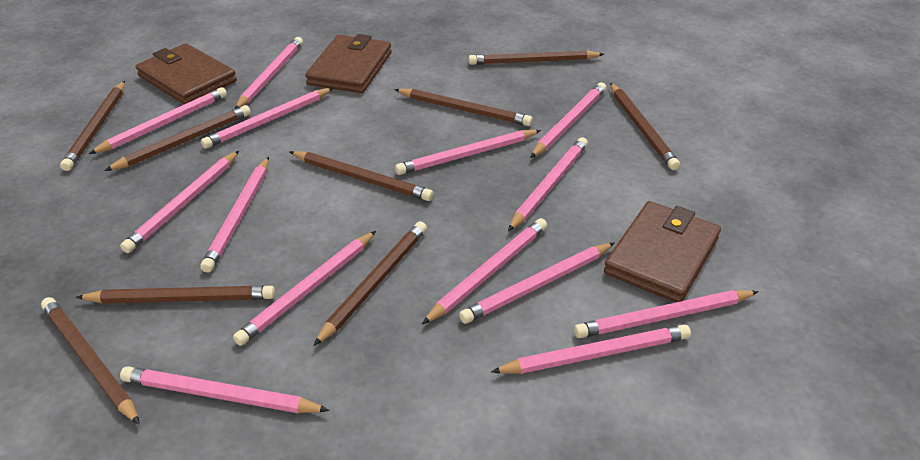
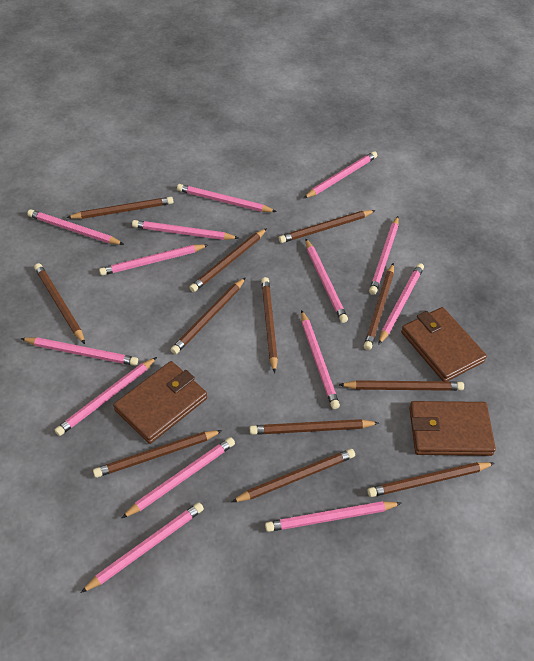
brown pencil: [41,297,140,425] [60,81,125,171] [76,286,275,304] [104,105,251,171] [289,151,434,201] [314,221,427,346] [394,89,533,126] [468,50,604,65] [610,83,680,170] = 9 -> [34,263,85,344] [66,197,173,219] [93,430,223,478] [171,277,246,354] [189,228,267,292] [232,449,355,502] [250,419,379,435] [261,277,278,373] [279,210,376,243] [339,380,464,391] [364,263,394,350] [367,462,495,497] = 12

